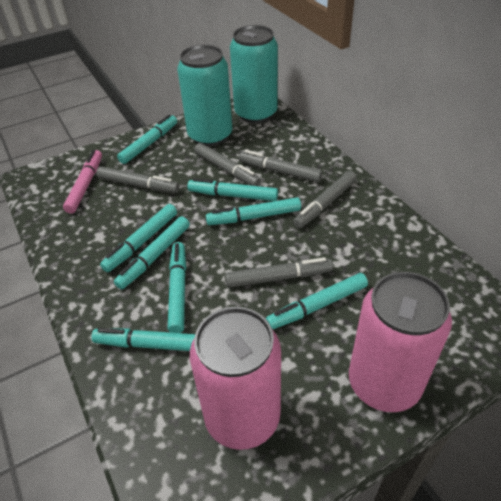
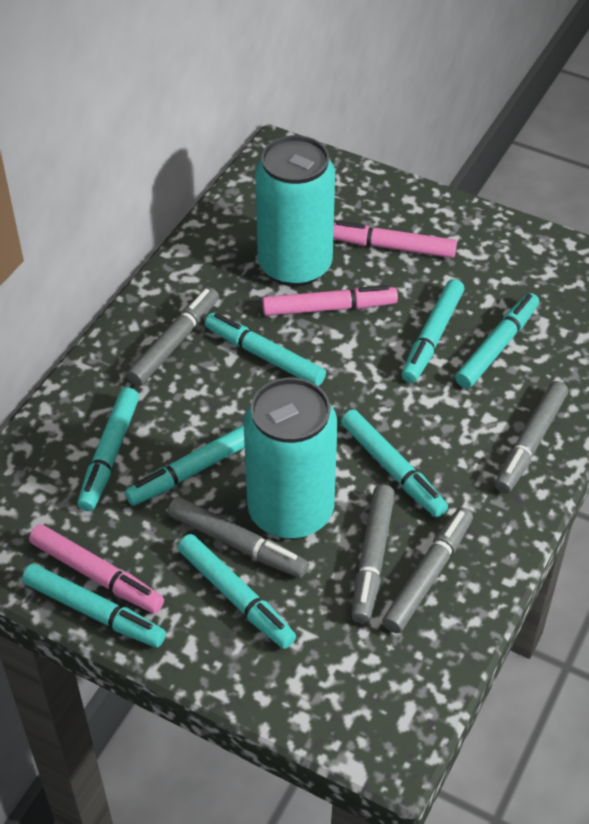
pink can: [190,307,281,450] [349,272,452,412] = 2 -> none = 0
pink marker: [63,150,102,214] = 1 -> [29,524,164,613] [262,285,398,316] [333,221,457,258] = 3

